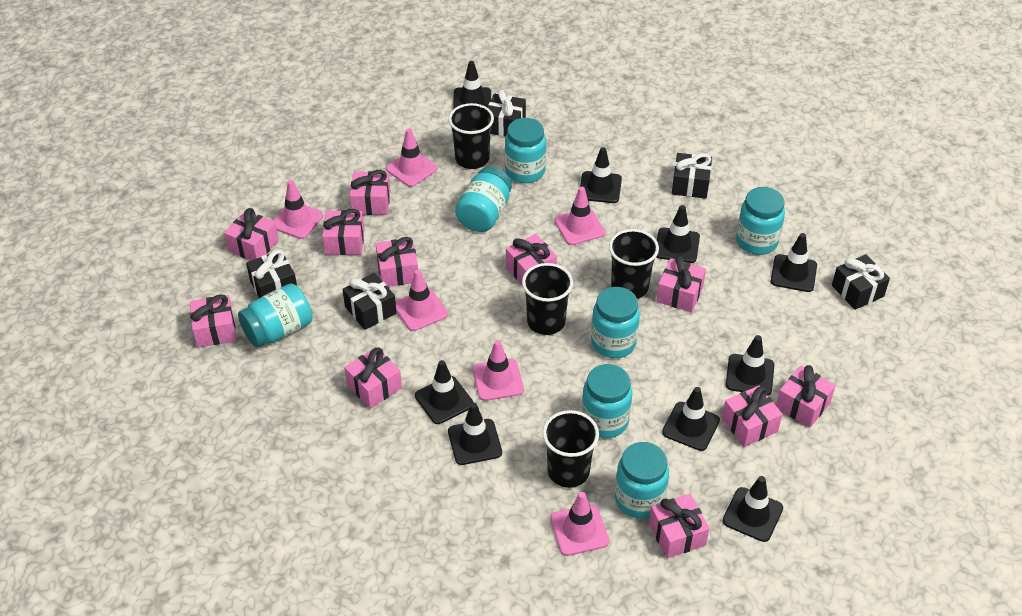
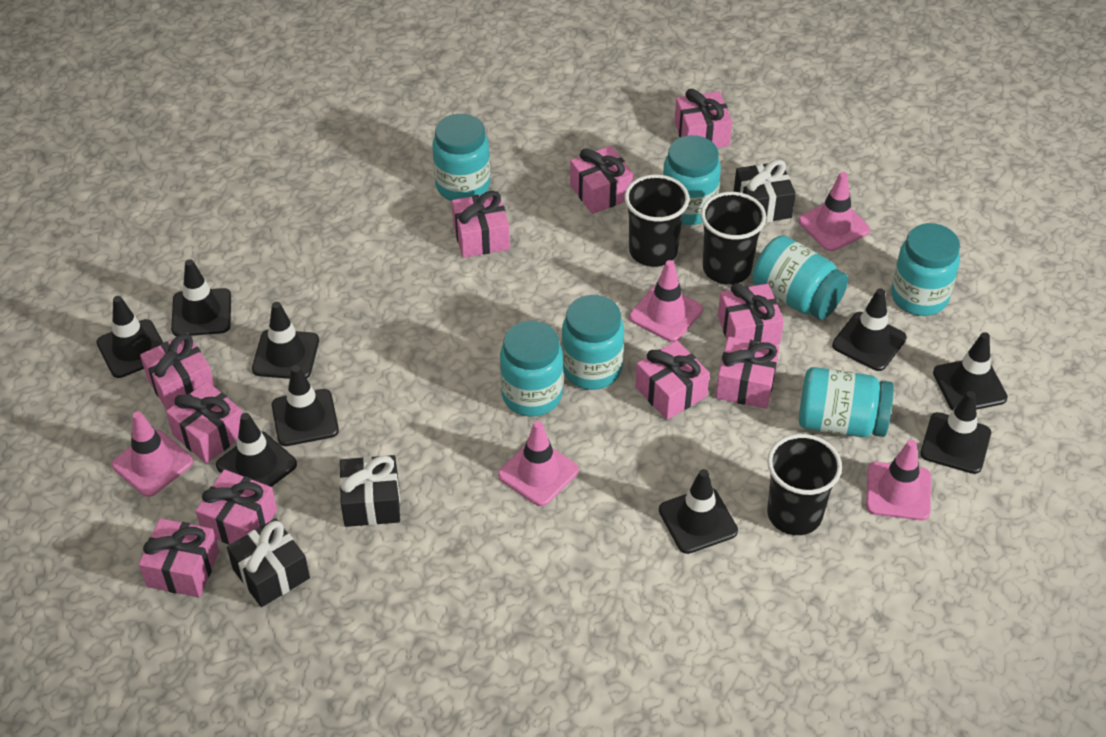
black cup: [448,103,494,169] [522,263,573,335] [543,410,599,488] [609,229,659,299] = 4 -> [624,174,689,267] [701,192,766,285] [767,434,842,535] = 3
black gift: [246,250,297,298] [342,273,397,330] [488,90,526,137] [672,153,712,199] [832,254,890,310] = 5 -> [227,518,310,607] [339,455,400,527] [734,159,796,222] = 3
pink gift: [190,294,236,348] [224,208,279,261] [322,209,365,255] [344,347,402,409] [350,170,391,215] [376,237,418,287] [506,234,557,284] [649,494,710,558] [656,256,706,312] [722,386,783,447] [776,365,836,428] = 11 -> [139,518,219,597] [140,333,215,410] [166,381,242,464] [195,469,277,544] [452,191,510,258] [570,146,634,214] [635,341,710,420] [674,89,732,148] [716,337,780,409] [718,283,784,345] = 10
pink traffic cone: [273,180,323,239] [386,128,438,187] [395,270,448,331] [472,340,524,401] [550,492,609,556] [555,187,605,245] = 6 -> [112,411,193,497] [498,421,579,506] [629,260,703,342] [798,172,870,251] [866,440,931,521] = 5

